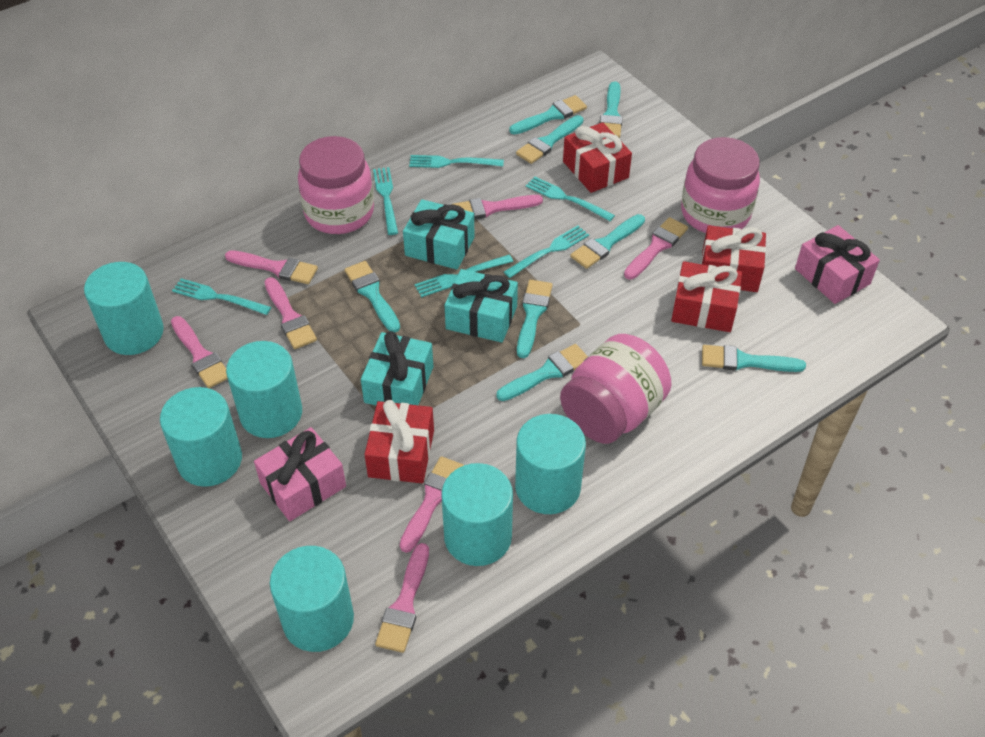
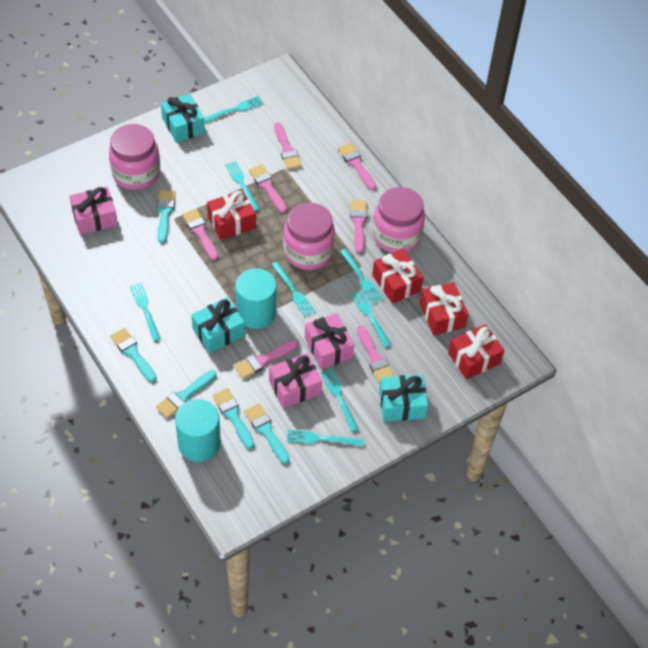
pink gift: [254,427,346,521] [795,225,880,304] = 2 -> [69,187,118,235] [269,353,322,408] [305,313,354,369] = 3
turquoise brush: [345,261,400,333] [497,344,588,401] [509,95,587,135] [516,115,583,164] [517,280,553,358] [570,214,645,269] [600,81,623,138] [702,345,806,372] = 8 -> [111,328,157,382] [156,370,216,418] [157,190,176,243] [213,388,254,449] [244,404,290,464] = 5
turquoise cylinder: [84,262,164,355] [160,387,242,487] [226,341,302,438] [270,546,354,652] [441,463,513,566] [515,414,586,514] = 6 -> [175,399,221,462] [236,268,277,329] = 2
turquoise fork: [172,278,271,315] [373,167,398,235] [409,155,504,168] [414,255,513,298] [504,225,589,278] [526,176,615,221] = 6 -> [130,282,161,341] [204,96,264,123] [225,161,260,212] [271,262,316,317] [287,429,364,446] [320,369,359,432] [340,249,383,304] [350,290,391,347] = 8

